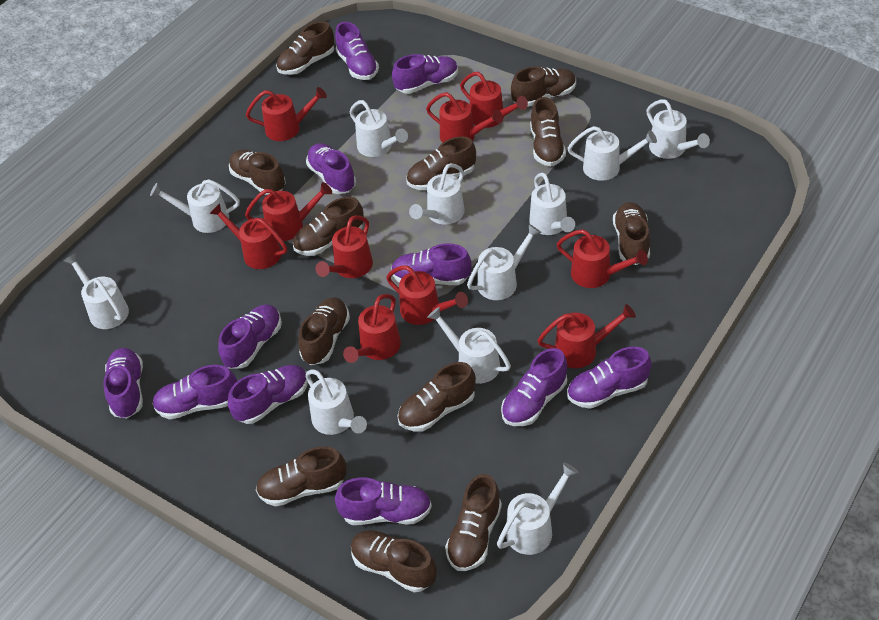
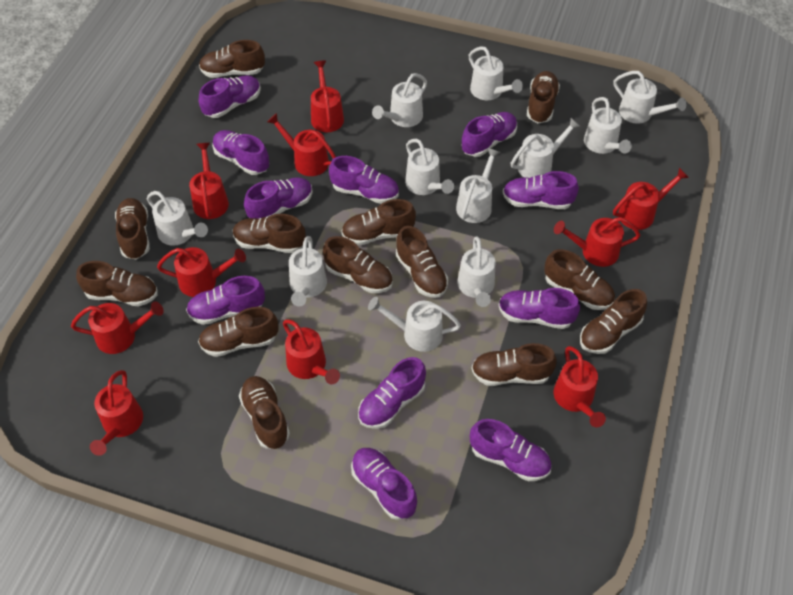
brown shoe: [229,150,286,195] [256,446,346,507] [276,21,334,75] [293,197,364,256] [298,298,350,365] [351,530,437,593] [397,362,476,431] [406,137,476,191] [445,474,502,571] [511,66,576,107] [530,97,566,166] [613,202,650,265] = 12 -> [76,261,158,307] [115,198,150,260] [198,307,278,357] [199,40,265,78] [233,214,306,253] [239,376,290,449] [323,236,393,293] [341,199,416,245] [396,226,448,298] [471,343,557,386] [527,71,560,123] [544,249,615,310] [580,289,647,354] = 13

